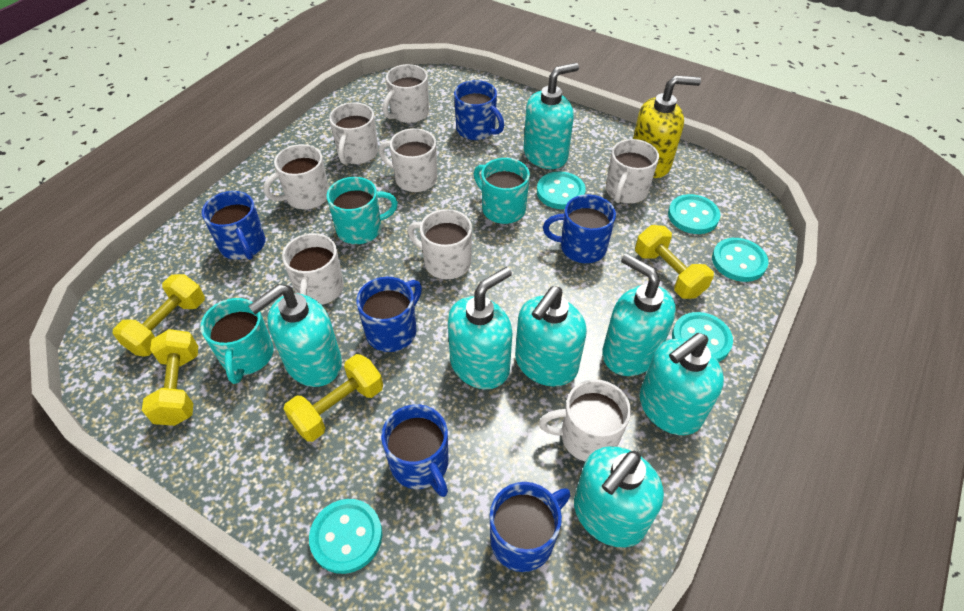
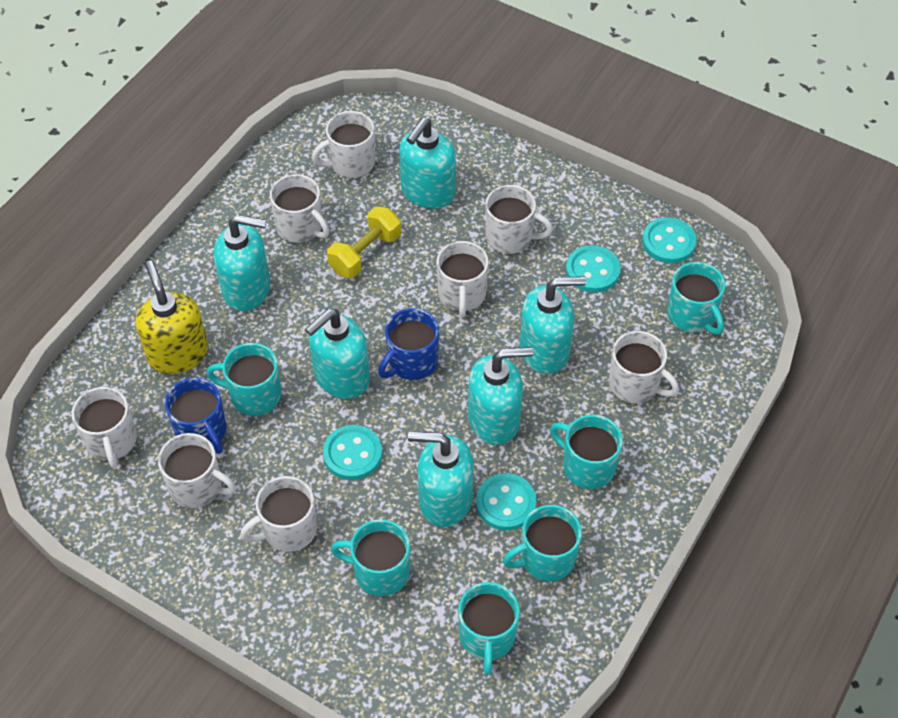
blue mug: [202,191,265,260] [356,277,422,352] [381,404,448,497] [454,80,504,140] [490,482,571,572] [543,194,616,263] = 6 -> [165,377,227,454] [378,308,439,380] = 2
turquoise button: [309,499,382,574] [537,171,586,209] [668,194,720,234] [672,312,733,362] [712,238,768,282] = 5 -> [323,425,382,480] [476,473,536,531] [566,245,621,293] [642,217,696,263] = 4
turquoise mug: [200,298,273,384] [327,177,398,244] [474,158,530,224] = 3 -> [206,343,281,416] [331,519,410,596] [458,582,520,675] [503,505,582,581] [550,415,623,489] [667,262,725,335] = 6
turquoise soap dispenser: [248,284,342,387] [448,267,512,389] [515,286,587,386] [523,63,579,169] [574,446,664,548] [602,253,676,376] [640,333,724,435] = 7 -> [214,215,270,311] [305,309,370,399] [399,118,456,209] [408,431,474,527] [468,347,533,445] [520,276,586,374] = 6
yellow dumbbell: [113,274,205,356] [142,329,198,426] [284,354,383,442] [635,225,714,299] = 4 -> [327,206,401,278] = 1

